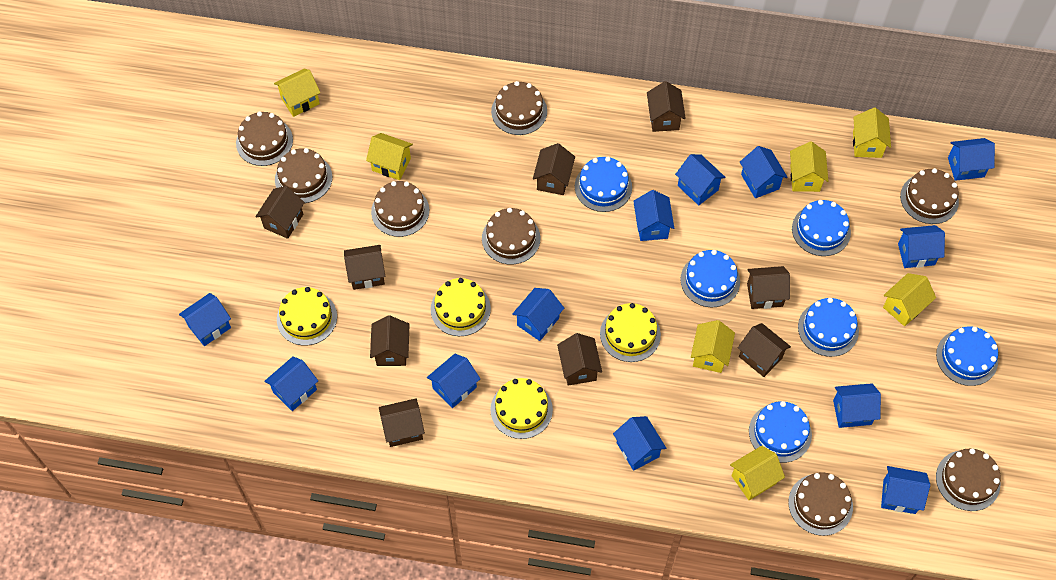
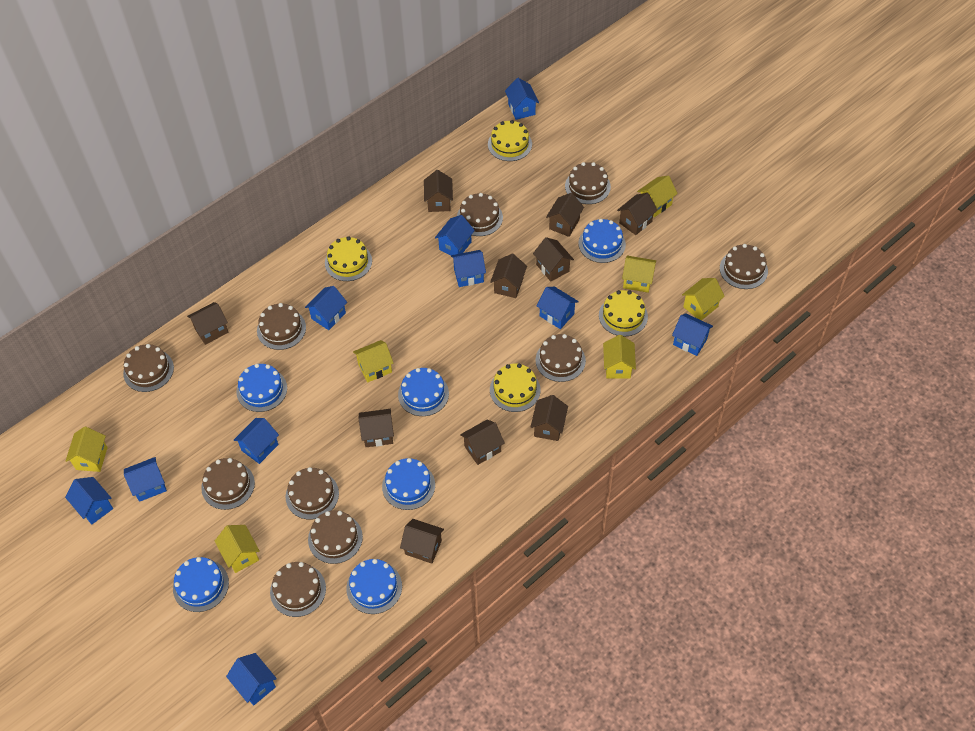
blue house: [179,293,231,346] [264,356,318,411] [427,354,480,408] [512,288,564,341] [613,416,666,471] [633,190,674,241] [675,154,726,206] [740,146,788,198] [833,383,881,428] [881,466,930,514] [898,225,945,268] [948,138,995,181] = 12 -> [65,477,113,524] [124,457,167,502] [226,653,277,706] [234,418,279,464] [305,286,347,330] [435,215,475,255] [451,250,486,287] [505,78,539,120] [537,287,579,329] [672,313,713,356] = 10
brown cake: [236,111,293,166] [275,148,332,203] [371,181,429,237] [482,208,540,265] [491,81,547,135] [788,472,853,536] [900,168,959,224] [936,448,1001,511] = 8 -> [123,344,174,392] [201,458,255,510] [257,303,306,350] [270,562,326,617] [285,467,339,519] [308,510,363,564] [457,193,503,236] [535,334,586,382] [565,162,611,204] [720,244,768,289] = 10
brown house: [255,186,305,239] [344,245,385,290] [370,315,410,366] [379,398,425,447] [533,143,575,195] [557,333,602,386] [647,81,686,132] [738,323,791,377] [747,266,790,309] = 9 -> [187,302,229,345] [359,409,394,447] [400,519,444,564] [424,170,453,212] [460,419,505,465] [490,254,527,298] [531,395,568,441] [533,237,574,281] [546,193,584,237] [617,193,658,235] = 10

